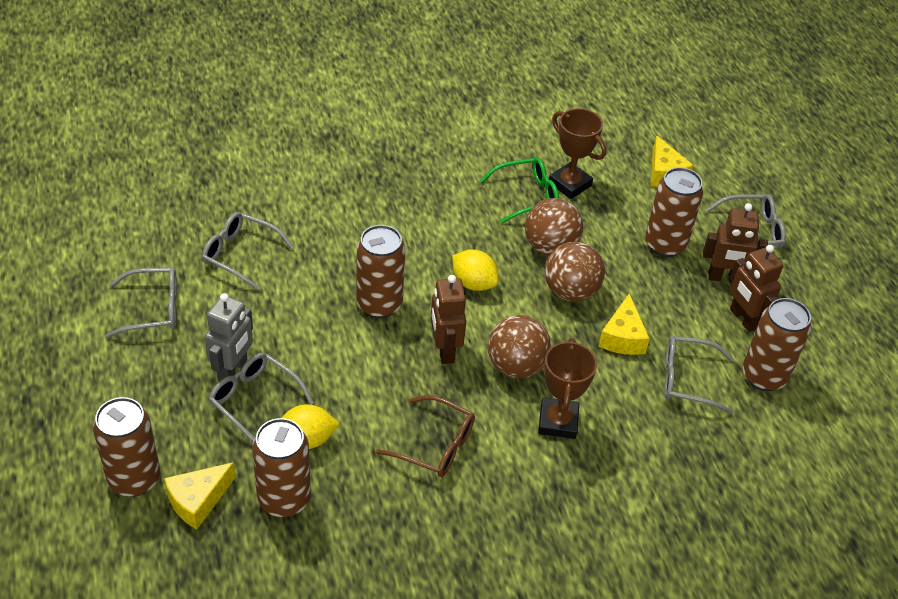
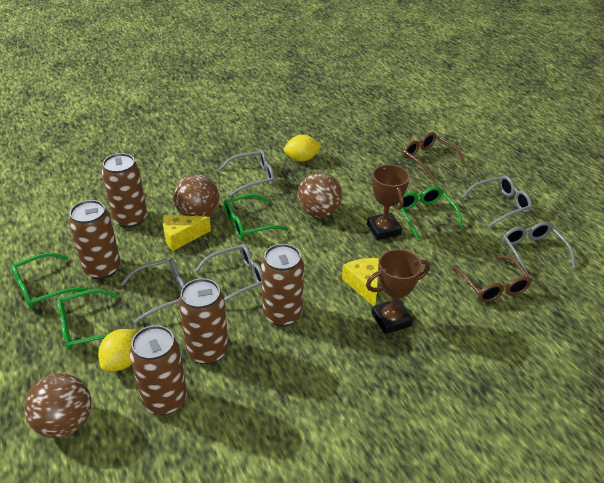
brown glasses: [376,395,475,477] = 1 -> [403,132,465,180] [452,255,532,302] = 2
brown robot: [431,275,466,364] [703,203,768,283] [730,245,783,332] = 3 -> none = 0
green glasses: [480,157,559,223] = 1 -> [11,253,87,309] [57,289,119,350] [224,194,288,239] [397,187,463,240] = 4
grey robot: [205,293,253,381] = 1 -> none = 0
yellow cheese: [164,462,236,530] [598,293,650,355] [651,135,694,187] = 3 -> [163,215,211,251] [342,258,379,306] = 2

